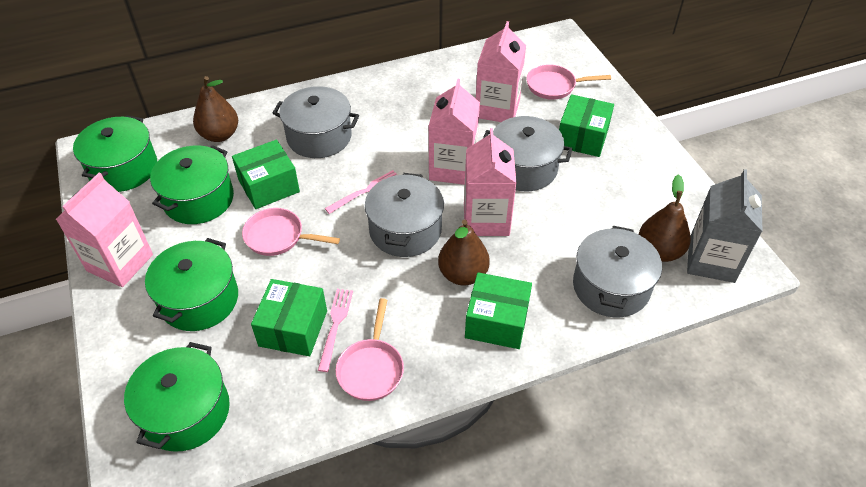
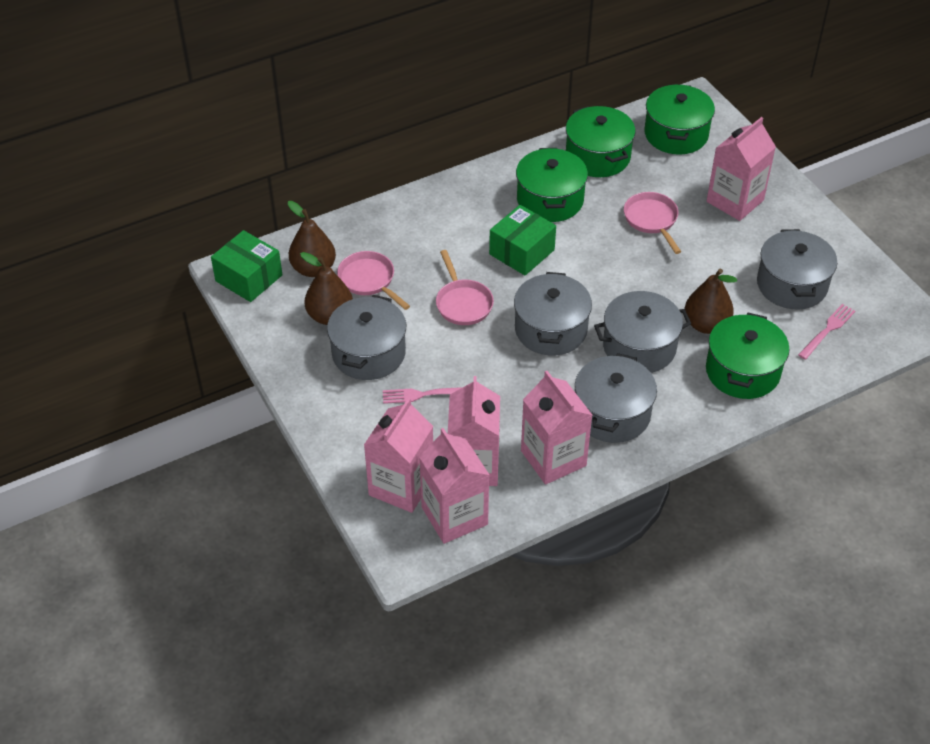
green box: [232,140,300,209] [251,279,327,356] [465,272,532,349] [559,94,614,157] = 4 -> [211,230,283,302] [489,205,556,276] = 2
grey carton: [687,169,763,283] = 1 -> none = 0
grey pot: [273,86,359,158] [365,173,444,257] [483,116,572,191] [573,226,662,318] = 4 -> [327,295,406,380] [514,272,592,356] [575,353,657,443] [594,291,691,373] [757,229,837,310] = 5
pink carton: [56,173,153,287] [428,78,480,185] [464,128,516,236] [476,21,526,122] = 4 -> [364,398,433,513] [419,428,489,544] [448,376,500,486] [521,371,592,485] [707,117,776,221] = 5

